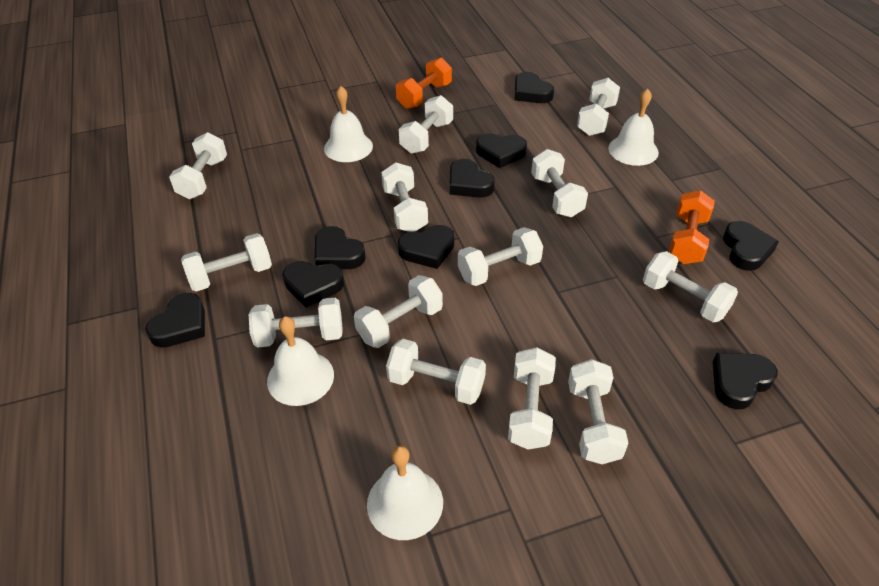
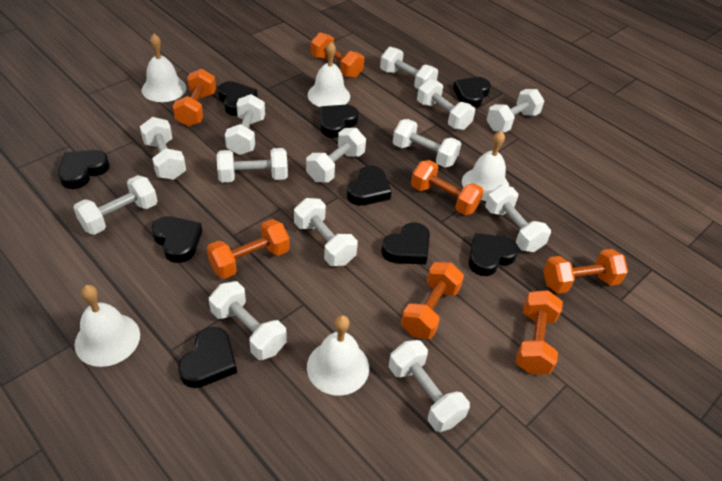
orange dumbbell: [396,58,452,109] [669,190,715,264] = 2 -> [173,69,216,127] [207,219,289,279] [311,32,364,78] [401,262,464,339] [411,160,484,215] [516,290,563,375] [543,249,628,294] = 7
white bell: [267,316,334,406] [324,86,373,162] [367,446,443,540] [608,88,659,166] = 4 -> [75,285,140,367] [142,34,187,102] [307,315,369,396] [308,42,350,107] [462,130,509,201] = 5

